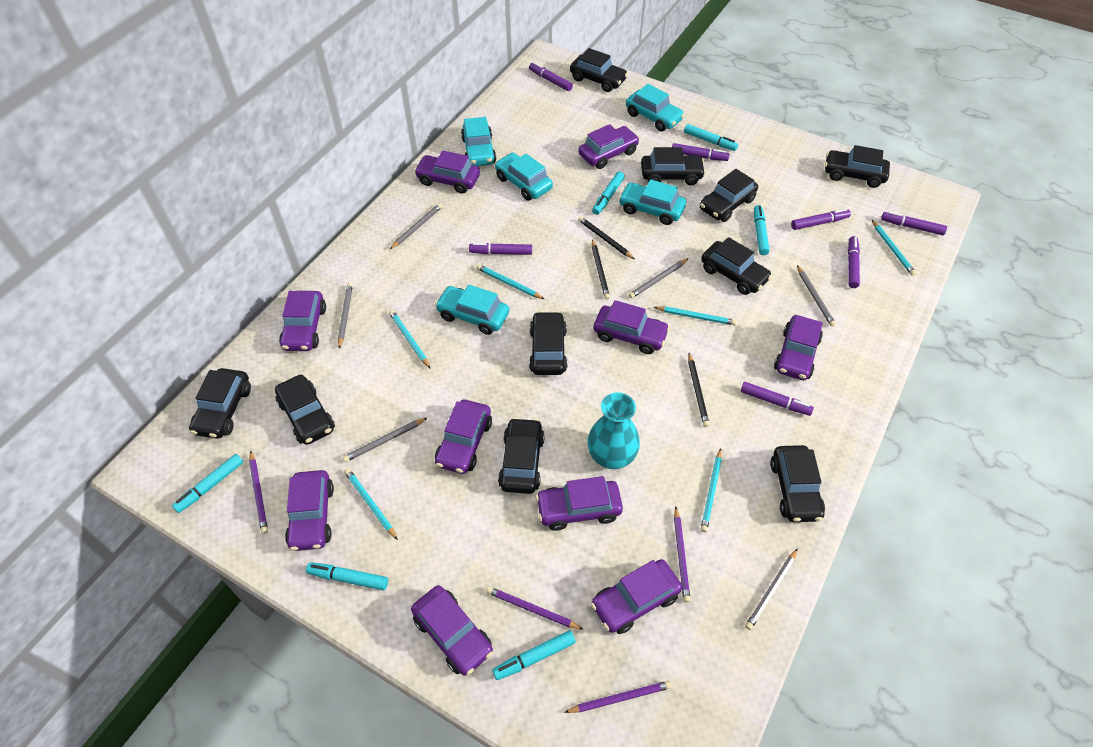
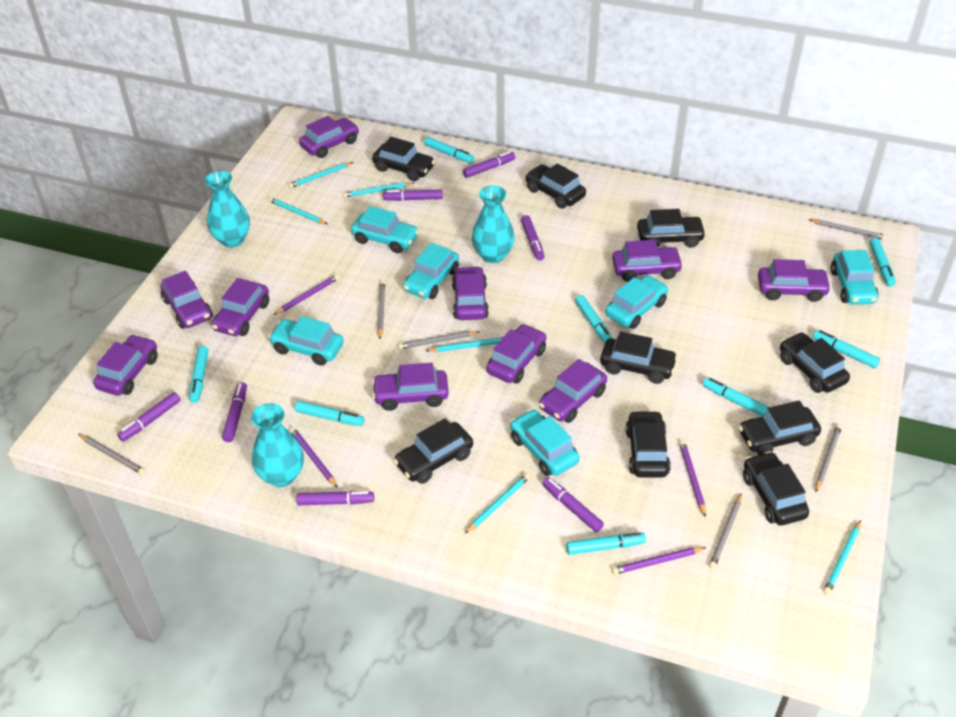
black car: [189,368,251,439] [275,375,335,445] [498,417,545,494] [529,311,567,375] [570,48,628,92] [641,147,706,185] [700,169,758,222] [701,237,772,295] [770,445,825,522] [825,145,890,188] = 10 -> [372,137,435,181] [393,418,473,484] [525,163,586,209] [600,332,678,384] [625,410,671,478] [637,209,706,248] [738,401,821,455] [743,451,809,525] [780,332,850,393] = 9
black pencil: [578,216,635,259] [592,239,610,300] [688,353,710,427] = 3 -> none = 0
turquoise car: [435,284,509,335] [461,117,496,166] [495,153,553,201] [619,179,686,225] [626,84,685,132] = 5 -> [268,316,344,366] [351,206,419,253] [403,243,459,299] [510,409,580,476] [605,275,668,329] [831,250,879,305] = 6
turquoise marker: [172,454,243,513] [306,562,388,591] [492,630,576,680] [592,172,625,215] [684,124,738,151] [754,205,770,255] = 6 -> [189,346,208,403] [295,401,364,426] [424,137,474,163] [566,532,646,555] [575,295,613,343] [703,378,769,417] [812,330,880,368] [869,238,896,287] = 8
turquoise vase: [587,392,640,469] = 1 -> [205,171,250,247] [251,403,304,487] [472,185,515,263] = 3

